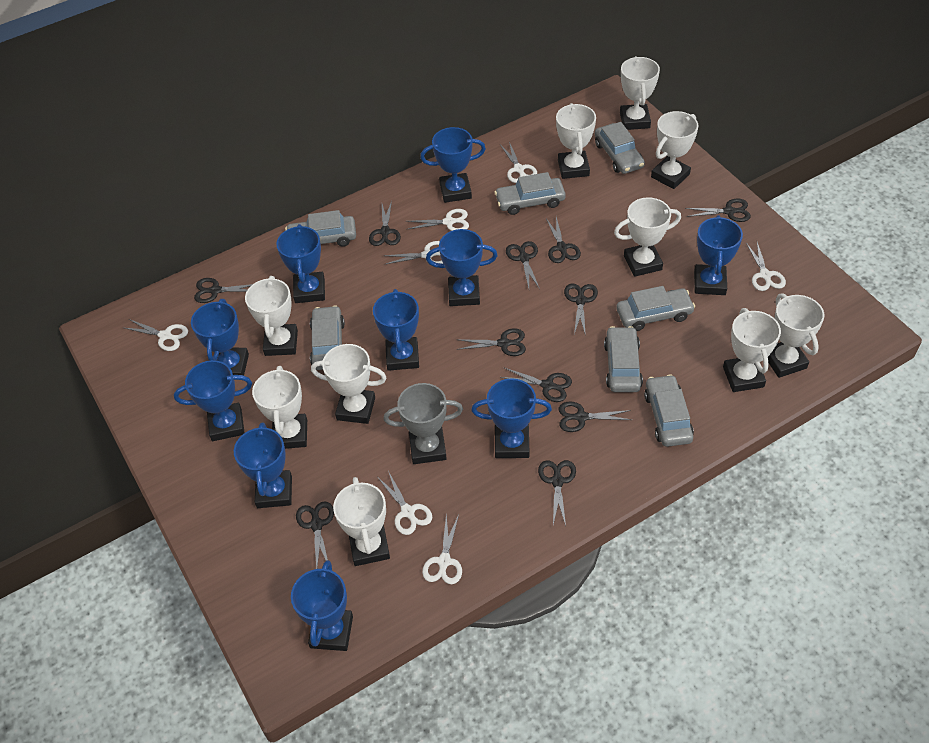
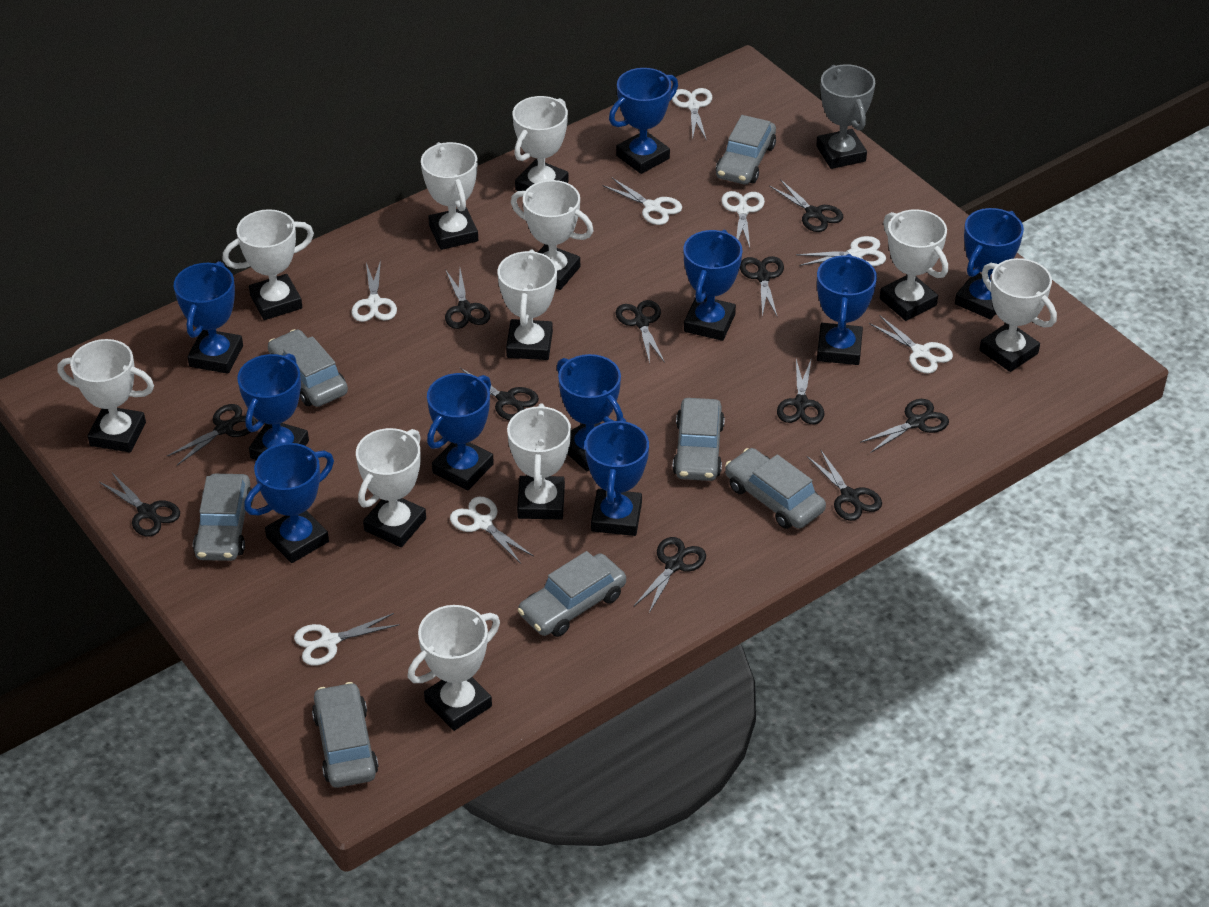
white scissors: [125,319,188,351] [378,471,432,535] [384,241,443,265] [406,209,469,231] [422,514,462,584] [500,142,537,183] [746,242,786,291] = 7 -> [294,613,400,666] [351,260,397,322] [450,497,534,564] [602,178,682,225] [672,88,712,140] [721,191,765,248] [796,236,886,267] [869,316,953,373] = 8
white trophy: [245,276,298,356] [252,366,307,449] [311,344,387,424] [333,477,390,566] [556,103,596,179] [614,197,681,277] [620,56,660,130] [651,111,698,189] [723,308,781,392] [768,293,824,378] = 10 -> [57,339,154,452] [222,209,314,320] [356,428,426,547] [408,605,500,731] [421,142,478,250] [498,249,557,360] [507,403,571,519] [511,180,593,290] [513,96,569,191] [880,209,948,321] [979,258,1057,372] = 11

